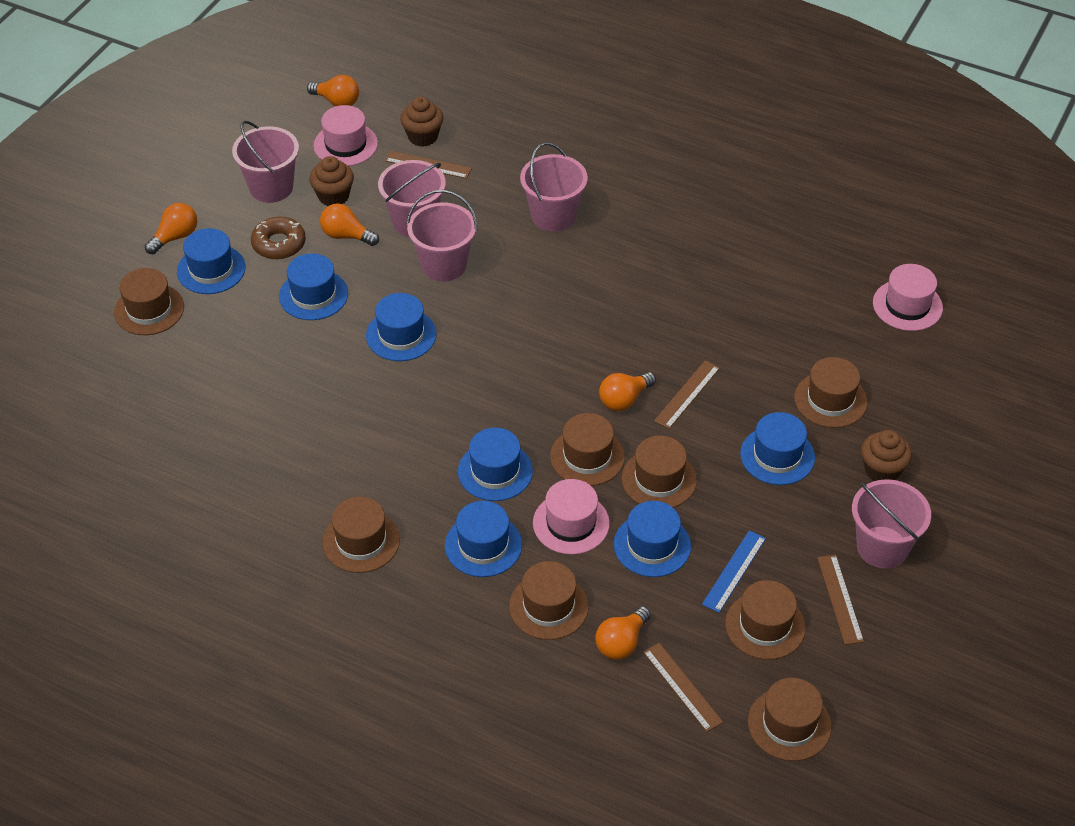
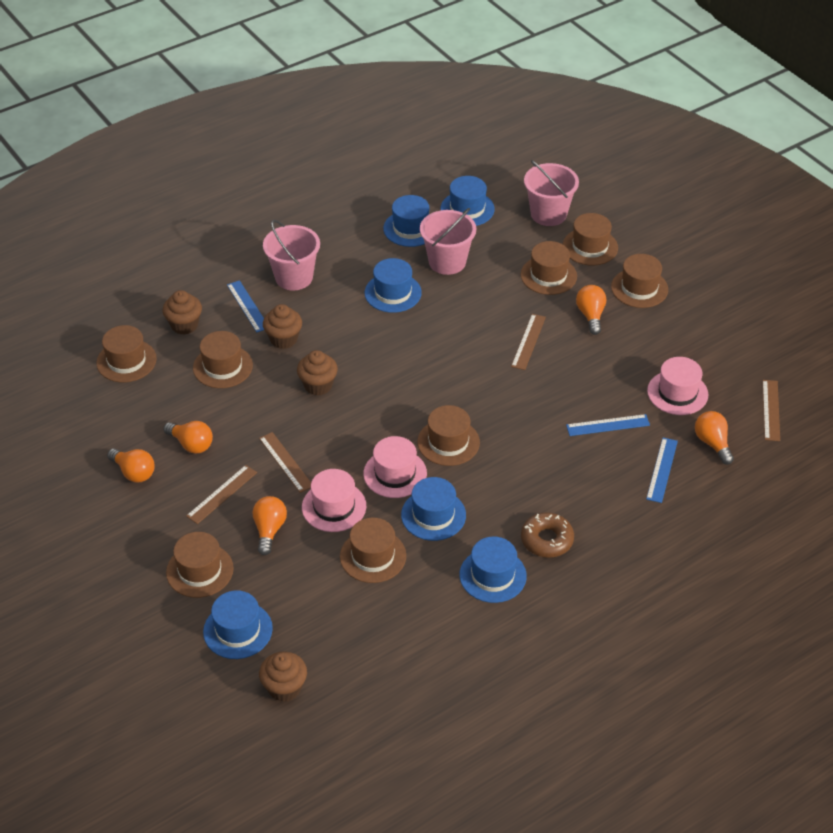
blue hat: [177,228,246,294] [279,253,348,320] [366,293,437,361] [445,501,522,577] [458,428,533,501] [614,501,691,577] [740,412,815,485] = 7 -> [203,590,273,659] [365,258,422,313] [383,195,429,247] [401,477,466,541] [441,176,495,226] [459,537,527,603] = 6
blue ruler: [702,530,766,613] = 1 -> [227,280,264,332] [566,414,650,436] [646,438,678,503] = 3
brown cupcake: [309,156,354,206] [400,97,443,147] [861,430,912,481] = 3 -> [163,290,202,335] [259,651,307,702] [263,304,302,349] [297,350,338,396] = 4
pink bucket: [232,121,299,203] [378,160,446,237] [406,190,477,282] [520,143,588,232] [852,479,931,569] = 5 -> [263,220,320,290] [420,208,476,275] [524,160,579,226] = 3

